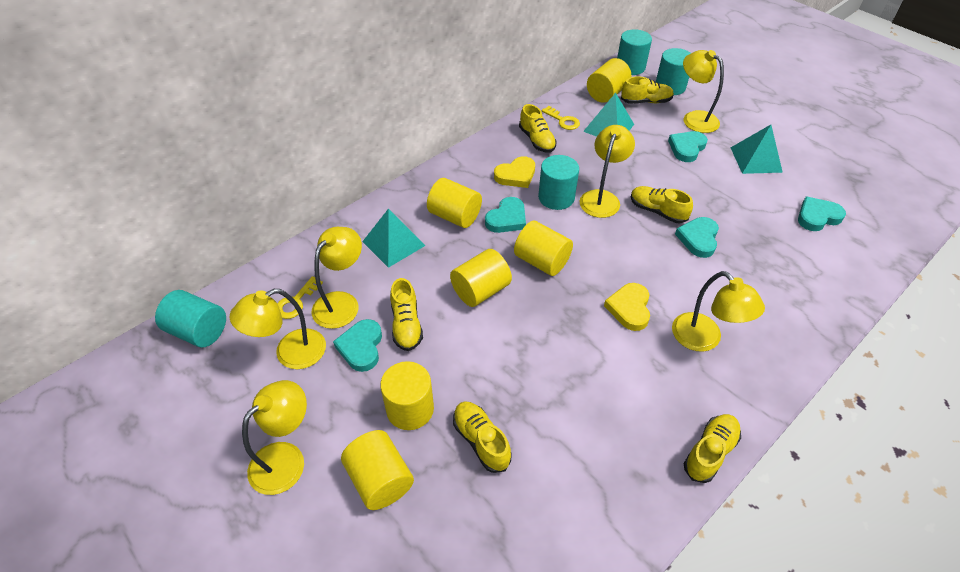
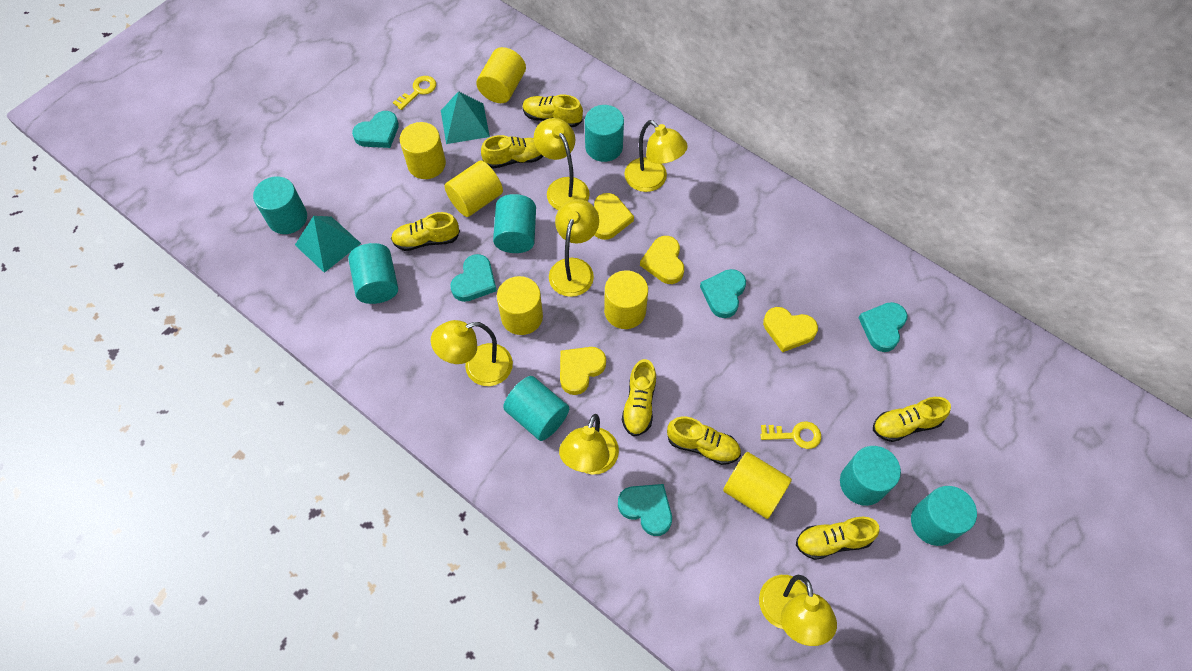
turquoise cylinder: [155,290,226,347] [538,155,579,210] [617,29,652,75] [656,48,691,95] = 4 -> [253,176,307,234] [348,243,398,304] [493,194,536,253] [503,376,569,441] [585,105,624,162] [840,446,901,506] [911,486,977,546] = 7
turquoise pyramid: [362,208,426,268] [583,93,634,137] [731,125,783,174] = 3 -> [295,216,361,273] [441,91,490,144] = 2
yellow heart: [494,156,535,188] [604,283,650,331] = 2 -> [560,347,606,395] [594,193,634,240] [640,236,684,284] [763,307,818,353] = 4
yellow shoe: [390,278,423,351] [453,401,511,473] [519,104,557,153] [621,76,674,104] [631,186,693,223] [684,414,741,483] = 6 -> [391,212,460,251] [481,135,543,169] [523,94,583,128] [622,359,656,436] [667,417,741,465] [796,517,880,560] [873,397,951,442] = 7

